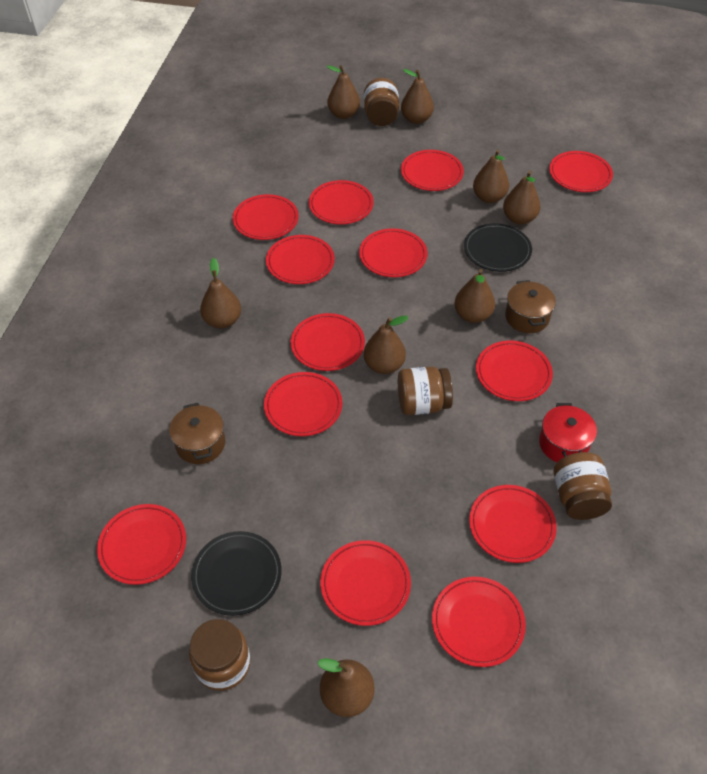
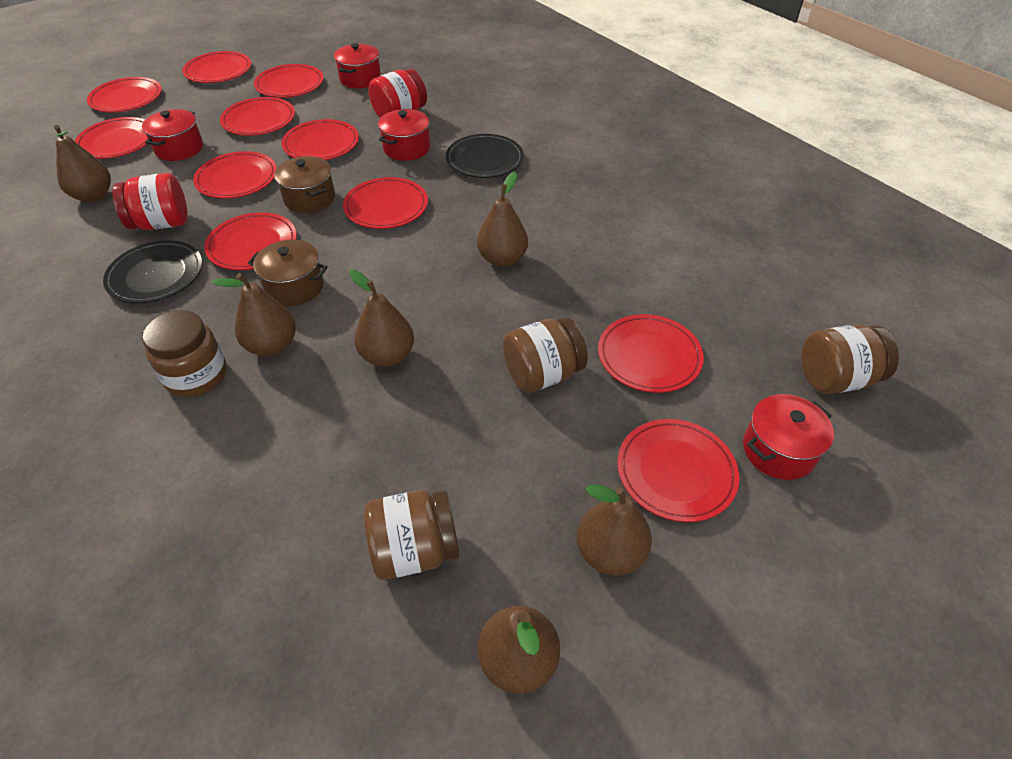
brown pear: [200,258,241,329] [317,658,375,717] [326,65,360,119] [364,316,409,374] [401,69,434,124] [454,269,495,323] [473,150,509,203] [503,171,541,225] = 8 -> [54,125,111,202] [212,273,296,356] [349,270,414,367] [477,172,528,267] [478,606,560,694] [577,484,652,576] = 6
red jar: none = 0 -> [113,173,188,230] [368,69,427,118] = 2
red plate: [97,504,186,585] [233,194,299,240] [264,372,343,436] [266,235,335,284] [291,313,365,371] [309,180,374,225] [320,540,411,626] [359,228,428,277] [401,150,464,191] [432,577,526,667] [469,485,557,563] [476,341,553,401] [549,151,613,192] = 13 -> [75,117,148,159] [87,77,162,113] [182,51,251,83] [193,151,277,199] [204,212,297,270] [220,97,295,136] [254,64,324,98] [281,119,359,160] [343,177,428,229] [598,314,704,393] [618,419,740,522] = 11
red pot: [539,403,597,462] = 1 -> [142,109,203,161] [334,43,381,88] [378,109,430,161] [743,394,834,480] = 4

